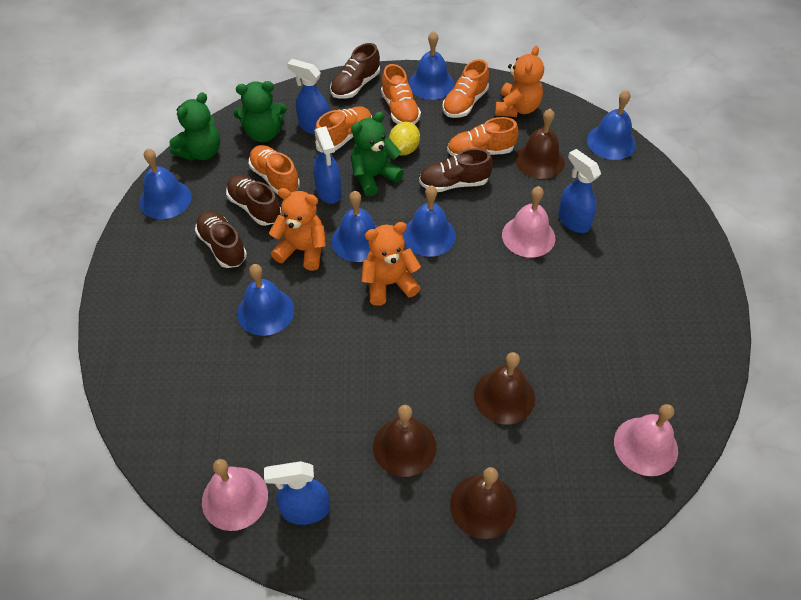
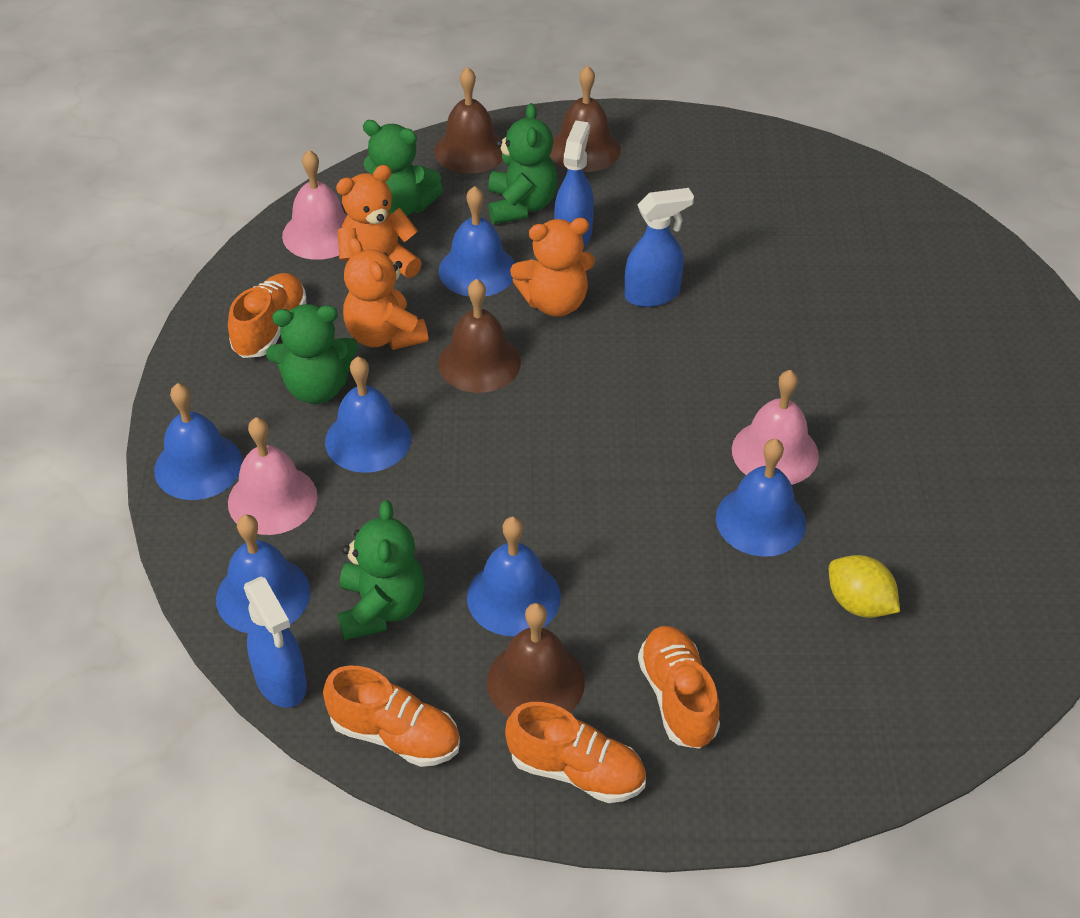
blue spray bottle: [264,461,330,525] [287,59,330,135] [313,126,342,204] [558,149,601,233] = 4 -> [244,577,307,708] [554,120,594,246] [625,188,694,307] = 3
brown shoe: [195,211,247,268] [226,175,281,226] [330,43,380,99] [419,148,493,192] = 4 -> none = 0
green teddy bear: [169,92,220,161] [233,81,287,142] [351,112,404,196] = 3 -> [266,304,358,404] [337,500,425,640] [363,120,443,216] [488,103,558,224] = 4
orange shoe: [249,145,300,195] [315,106,372,151] [381,64,421,124] [442,59,489,118] [447,117,518,156] = 5 -> [228,273,307,358] [323,666,460,767] [505,702,646,803] [638,626,720,749] = 4

